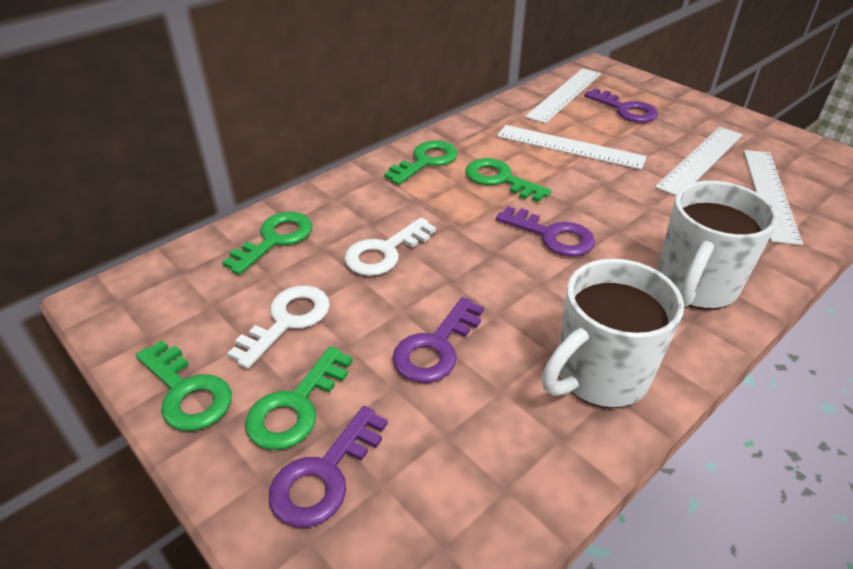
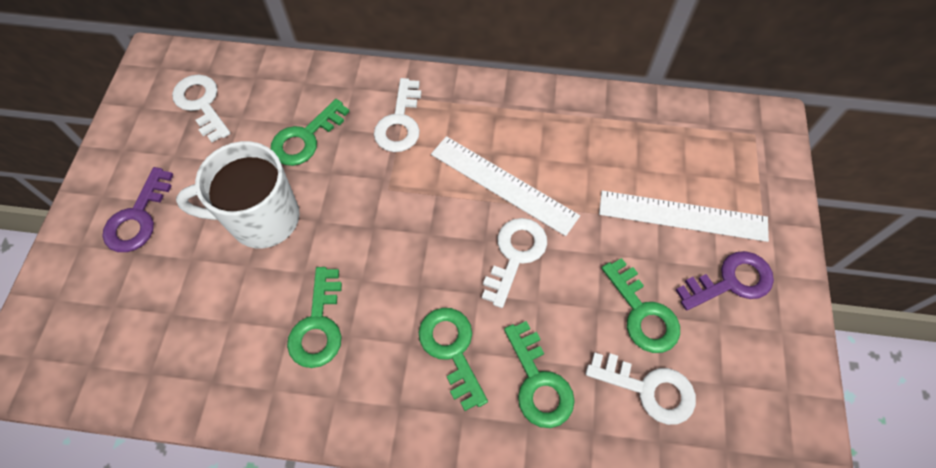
purple key: [269,406,388,527] [392,297,484,383] [496,206,595,257] [584,88,658,123] = 4 -> [103,167,174,252] [676,251,774,310] = 2
white key: [227,286,330,369] [344,218,436,276] = 2 -> [172,75,231,142] [374,78,421,152] [482,218,547,308] [586,353,696,425] = 4
white mug: [542,259,684,408] [657,181,778,310] = 2 -> [176,141,300,248] = 1
white ruler: [497,125,647,170] [525,68,601,124] [655,127,742,196] [744,150,803,245] = 4 -> [431,136,580,236] [599,191,769,242] = 2

